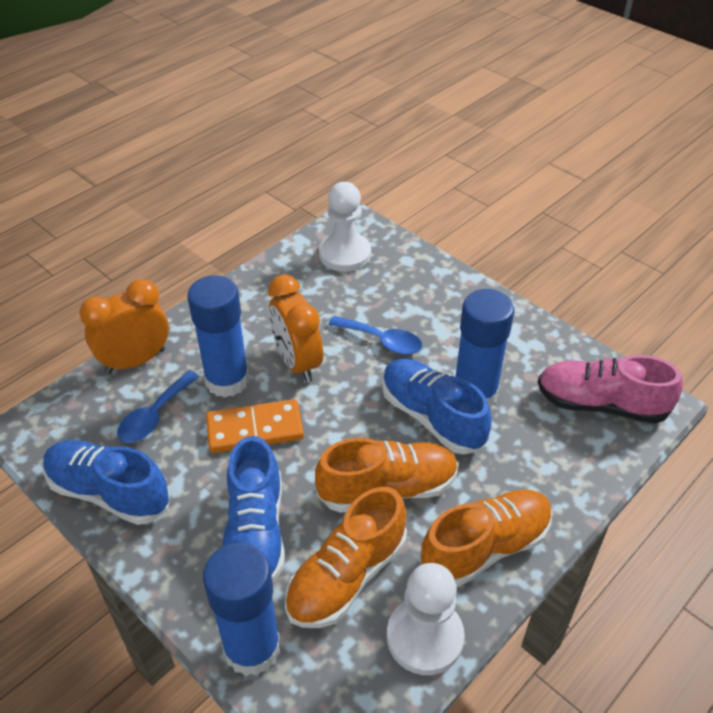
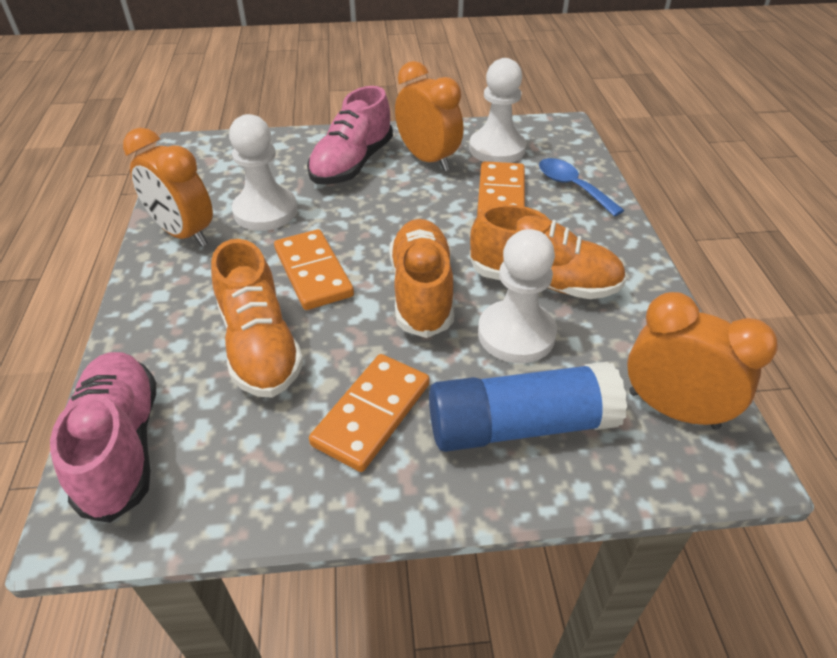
blue glue stick: [187,275,249,398] [203,543,281,676] [456,289,514,408] = 3 -> [429,362,627,452] = 1
blue shoe: [43,440,170,525] [223,436,285,582] [382,359,492,454] = 3 -> none = 0
blue spoon: [117,370,200,443] [328,316,422,355] = 2 -> [539,158,624,217] = 1
orange clock: [79,279,169,374] [268,275,323,382] = 2 -> [123,128,213,247] [395,61,463,171] [627,292,778,430] = 3
orange domino: [206,399,304,453] = 1 -> [274,229,354,310] [309,354,429,472] [477,161,525,215] = 3
pink shoe: [538,355,683,423] = 1 -> [50,352,156,523] [307,86,393,185] = 2
white pawn: [319,182,371,272] [387,563,465,675] = 2 -> [229,114,297,231] [469,58,526,163] [478,229,557,363] = 3

